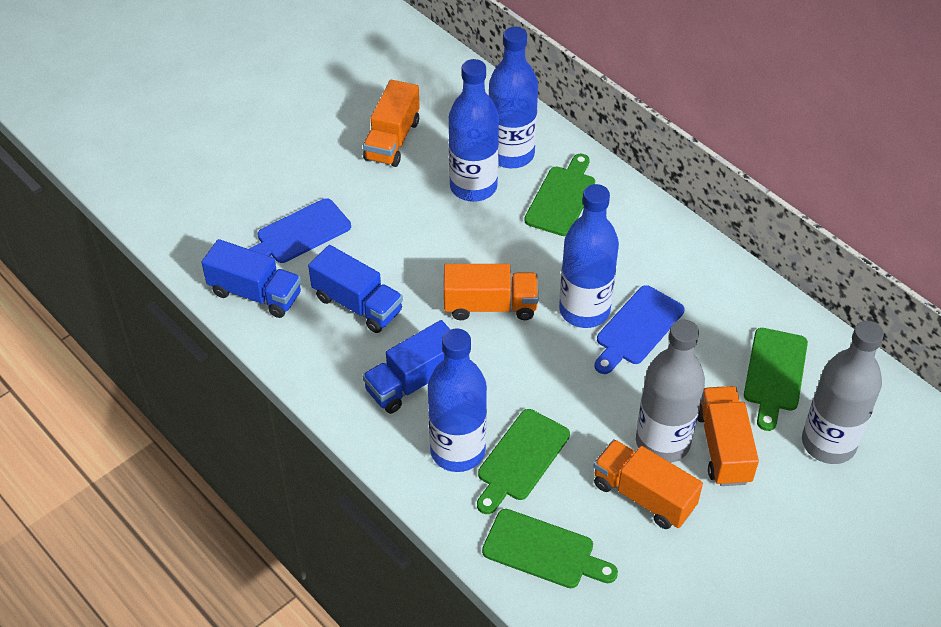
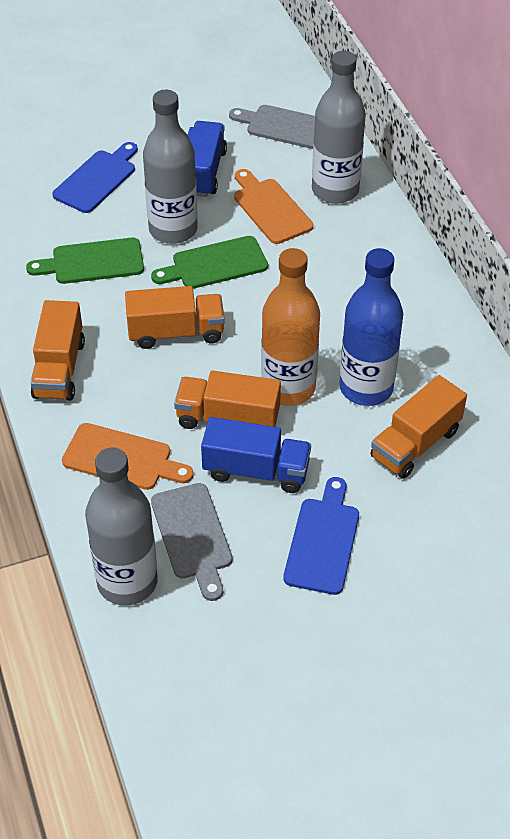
blue bottle: [428,329,487,472] [449,59,499,202] [489,27,538,168] [559,184,619,328] = 4 -> [339,248,403,406] = 1
blue truck: [201,239,301,318] [308,245,403,333] [362,320,451,414] = 3 -> [188,121,227,197] [201,417,311,493] = 2
green cutting board: [477,409,570,514] [482,509,618,588] [524,154,595,236] [744,328,808,431] = 4 -> [26,238,144,284] [151,236,268,289] = 2
grey bottle: [636,320,705,463] [802,321,884,464] = 2 -> [85,448,158,605] [143,90,198,244] [312,51,366,204] = 3
grey cutting board: none = 0 -> [151,483,233,601] [229,105,315,149] = 2
orange bottle: none = 0 -> [261,248,320,406] = 1
orange cutting board: none = 0 -> [62,423,194,490] [234,169,313,244] = 2

